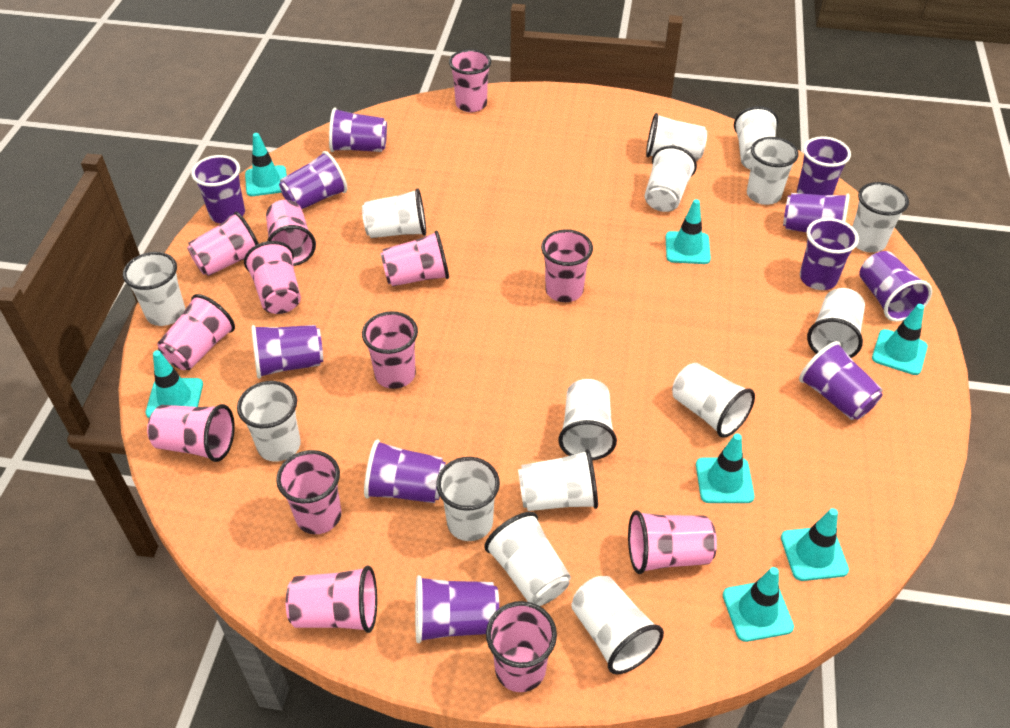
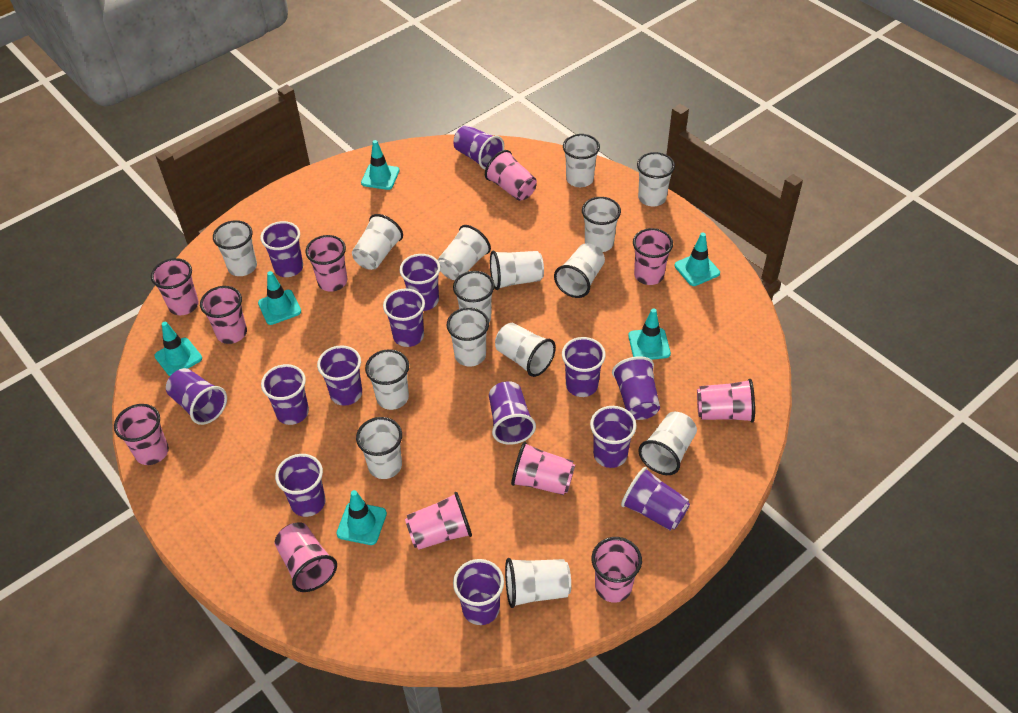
pink cup: [147,404,235,462] [157,294,235,370] [187,212,259,276] [244,241,301,314] [266,200,316,266] [276,450,341,534] [286,565,377,633] [362,311,418,389] [380,231,449,287] [449,49,491,112] [486,601,557,692] [541,229,593,302] [628,510,717,574] = 13 -> [114,404,169,465] [151,258,199,315] [200,286,247,344] [274,522,337,592] [305,235,347,292] [405,492,472,550] [485,150,537,201] [511,442,575,495] [592,537,642,603] [633,228,673,285] [697,379,755,423] = 11
purple cup: [191,155,245,224] [251,325,323,379] [279,151,347,209] [329,107,387,152] [364,439,446,503] [415,575,499,643] [783,193,850,232] [797,136,851,195] [799,341,883,420] [800,218,859,290] [860,251,932,322] = 11 -> [166,368,227,425] [260,221,303,277] [261,364,309,425] [275,454,326,517] [317,345,362,406] [383,289,425,347] [400,254,440,311] [453,125,504,169] [453,559,504,625] [489,381,536,445] [562,337,606,397] [590,406,637,468] [612,356,660,420] [621,467,690,531] = 14
turquoise traffic cone: [146,350,203,418] [245,133,287,196] [666,199,711,264] [696,434,755,503] [723,567,794,642] [781,508,849,581] [872,304,928,375] = 7 -> [155,322,202,376] [258,271,301,325] [336,490,387,545] [361,140,400,190] [628,308,671,360] [674,233,720,286] = 6

